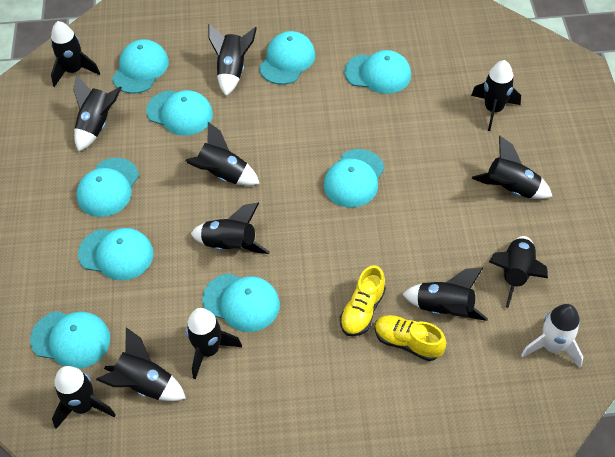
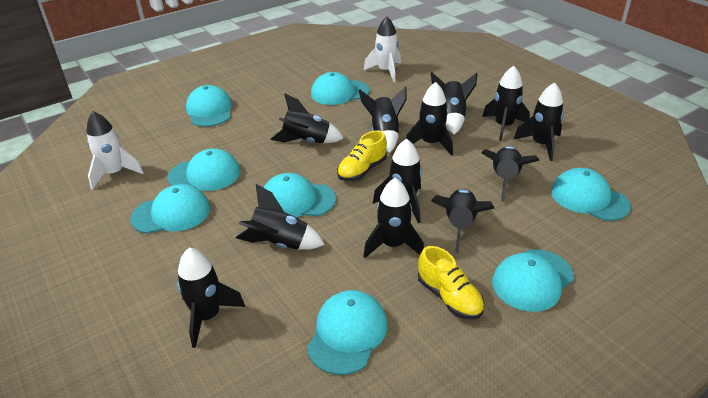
turquoise cap: [30,311,110,369] [76,158,139,217] [78,228,154,281] [112,39,169,94] [146,90,213,135] [202,273,280,332] [259,31,315,85] [324,149,385,207] [344,50,411,94] = 9 -> [130,184,210,234] [167,149,241,191] [186,85,232,127] [264,173,336,217] [307,290,388,375] [311,72,370,105] [492,249,574,312] [551,168,631,221] = 8
white rocket: [521,304,583,368] = 1 -> [86,111,144,190] [364,16,401,82] = 2

